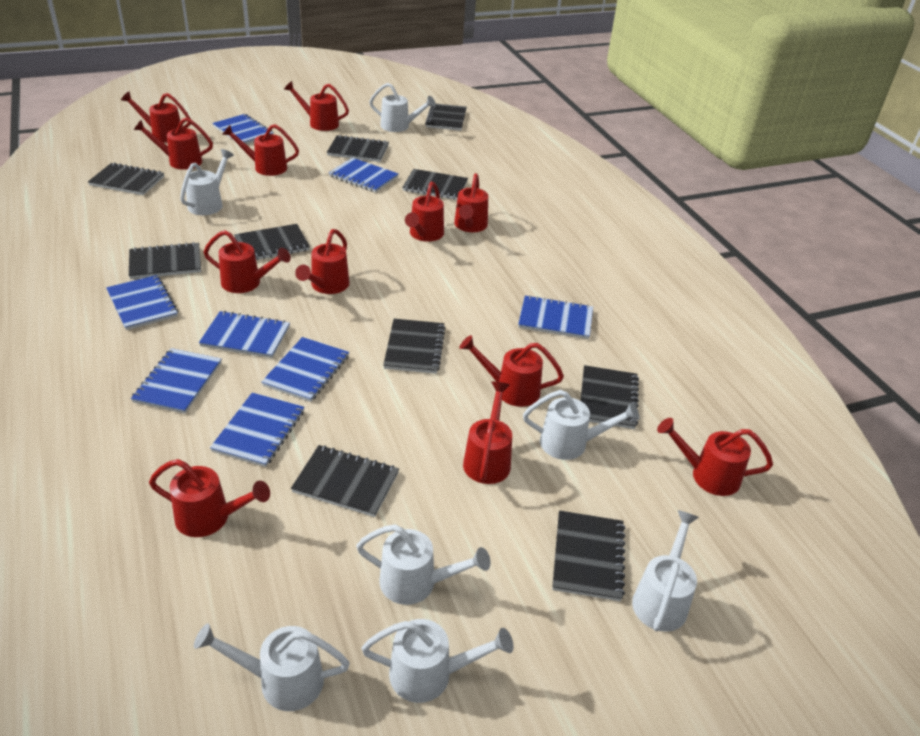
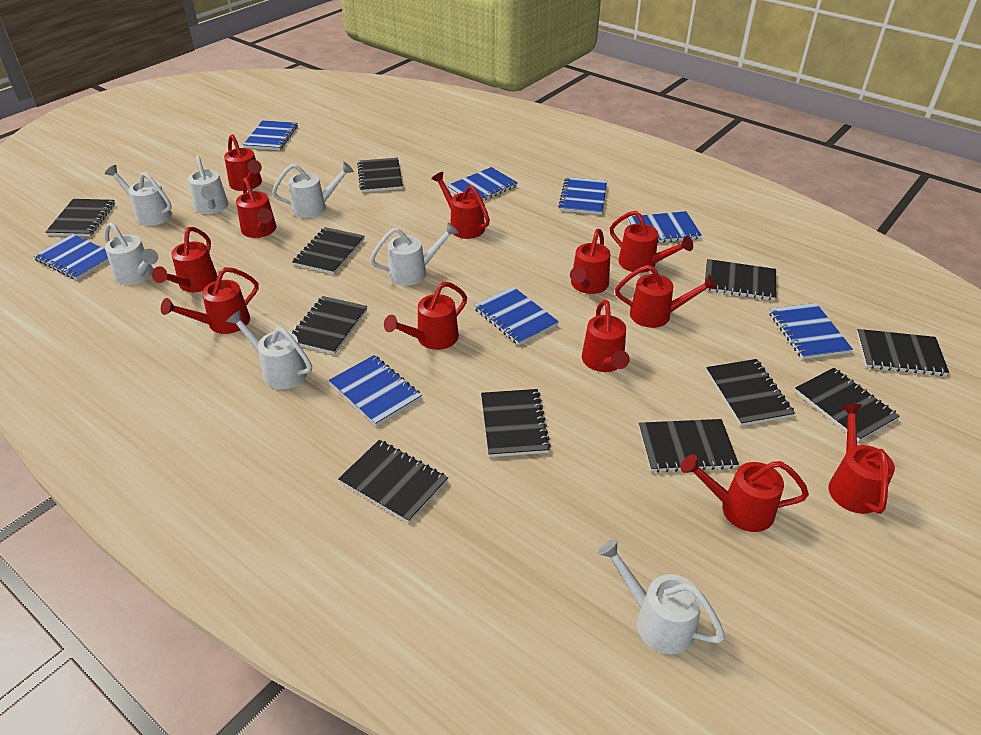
black notebook: [88,162,164,195] [129,242,201,279] [234,224,310,260] [291,445,399,517] [327,135,389,162] [383,319,446,374] [402,169,468,200] [425,104,467,131] [552,510,625,601] [581,365,639,429] = 10 -> [46,199,115,237] [292,227,364,274] [292,296,367,354] [338,440,448,523] [357,158,403,192] [481,389,551,457] [639,419,739,472] [705,259,776,301] [706,359,795,426] [795,368,900,442] [857,329,949,376] = 11

